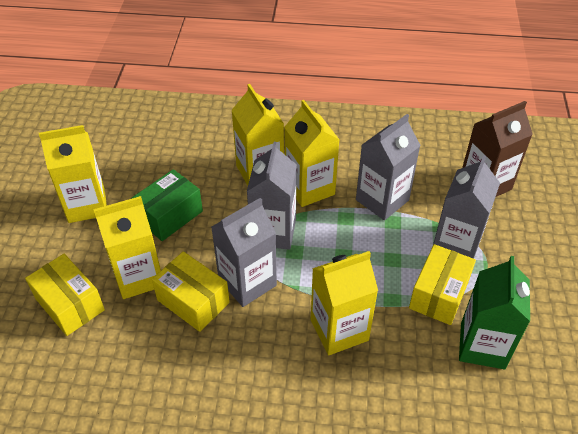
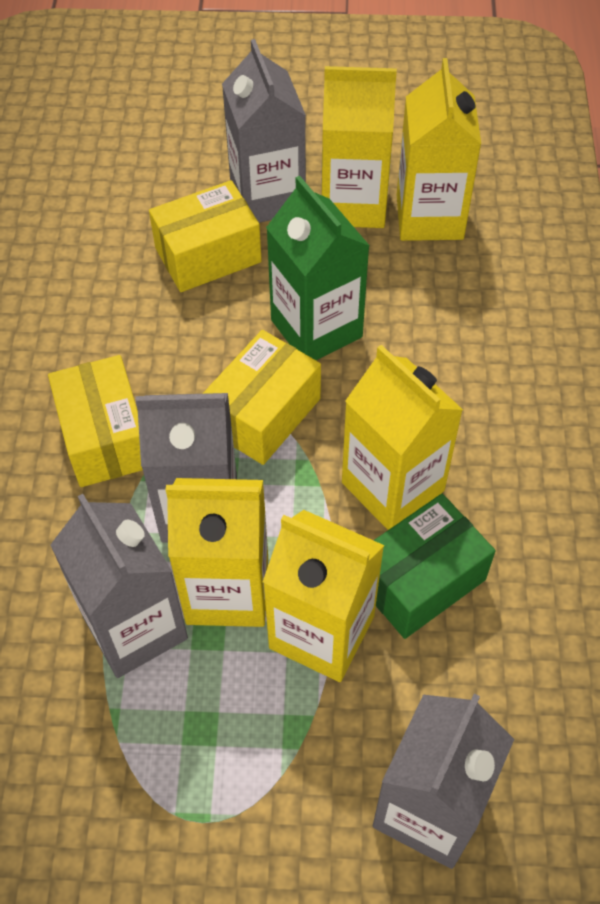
brown carton: [462,101,533,197] = 1 -> none = 0

